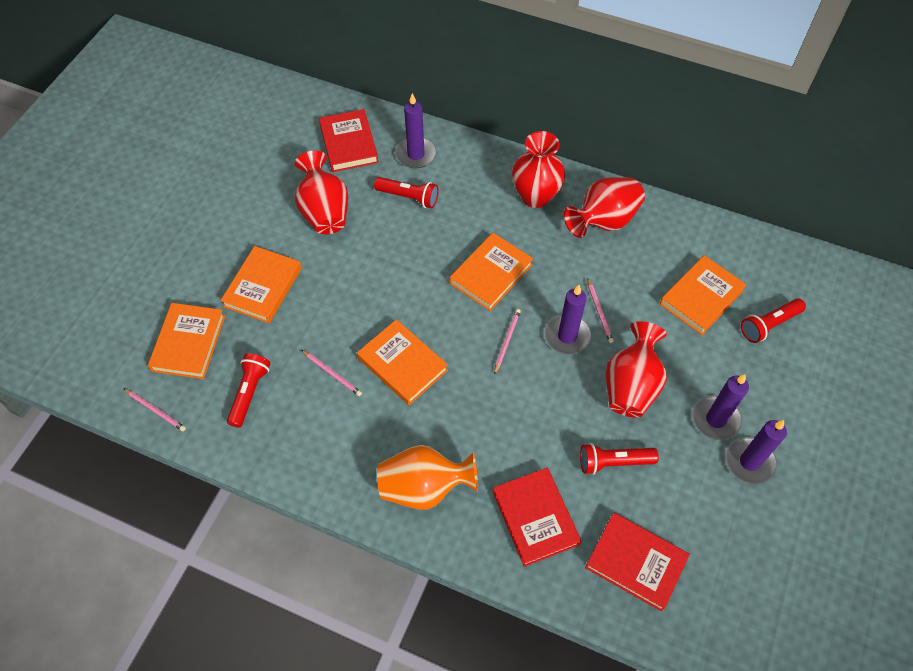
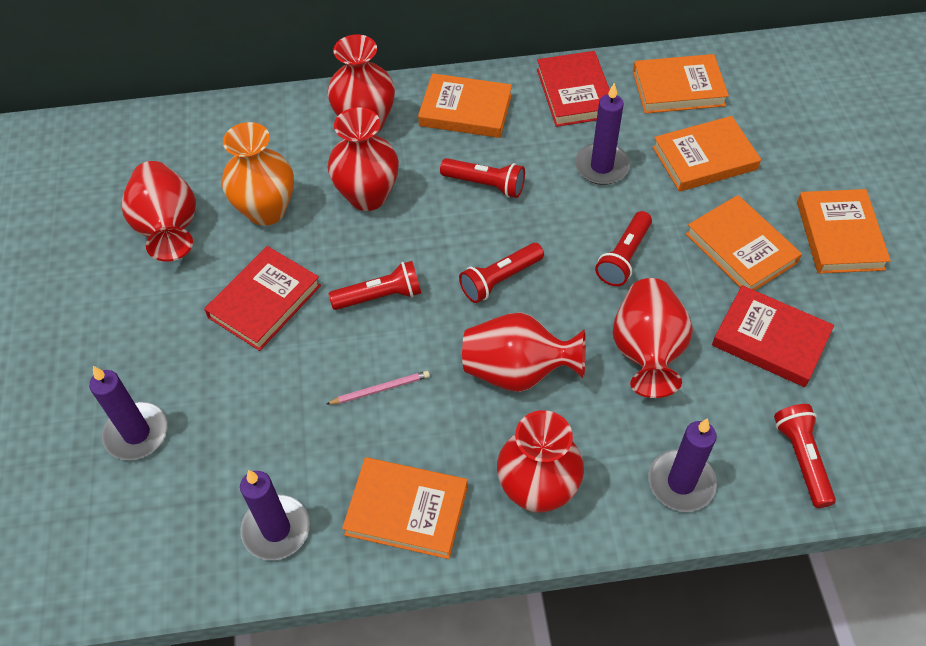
orange book: [148,303,225,379] [220,246,302,323] [357,319,448,405] [450,233,533,311] [660,255,747,335] = 5 -> [342,457,468,559] [418,73,512,138] [633,54,729,114] [652,116,761,192] [686,195,802,290] [797,189,891,274] = 6
pink pencil: [123,388,186,431] [302,350,362,396] [494,309,521,375] [587,278,614,343] = 4 -> [326,371,430,404] = 1
red flashlight: [227,353,271,428] [374,177,439,208] [580,443,659,475] [741,298,806,343] = 4 -> [329,261,421,310] [440,158,525,198] [459,243,544,303] [595,211,652,286] [774,404,836,508] = 5
red vase: [295,150,349,235] [512,131,565,208] [564,177,645,238] [606,321,667,418] = 4 -> [122,161,196,262] [328,34,395,135] [328,107,399,211] [462,312,586,392] [497,410,584,513] [613,278,693,398] = 6

